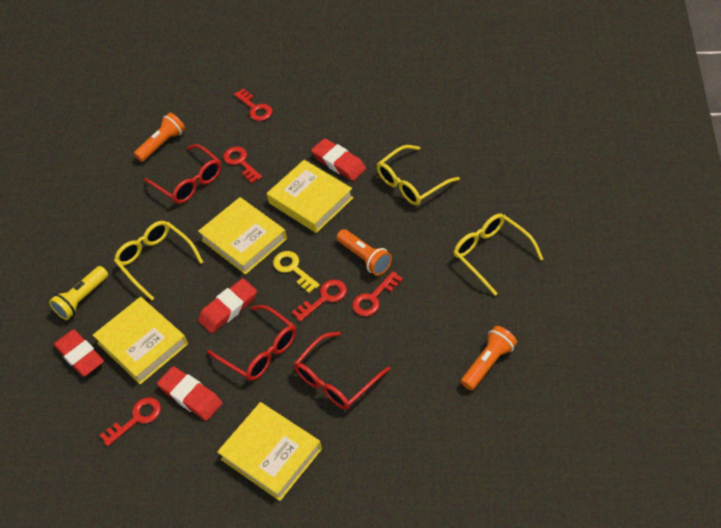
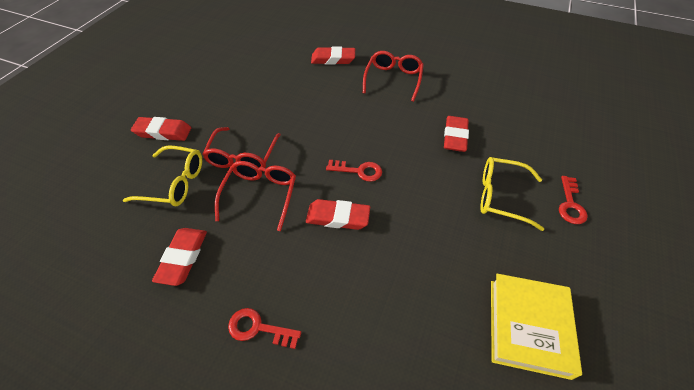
orange flashlight: [134,113,185,162] [336,229,392,276] [461,326,517,390] = 3 -> none = 0
red eraser: [53,329,104,377] [157,366,222,421] [198,278,257,334] [311,138,366,181] = 4 -> [131,117,191,141] [152,228,207,286] [306,199,370,230] [311,47,355,65] [444,116,469,152] = 5
red key: [100,397,161,446] [223,147,262,183] [234,88,272,121] [292,279,347,322] [352,271,403,316] = 5 -> [228,308,301,349] [326,160,382,182] [559,176,588,224] = 3
yellow book: [93,297,188,385] [198,197,287,275] [217,402,322,501] [267,160,353,233] = 4 -> [491,274,582,380] = 1
yellow flashlight: [49,266,108,320] = 1 -> none = 0
yellow glasses: [114,221,203,301] [377,145,460,205] [453,214,543,296] = 3 -> [123,146,202,206] [480,157,544,231] = 2
yellow key: [273,251,320,293] = 1 -> none = 0

